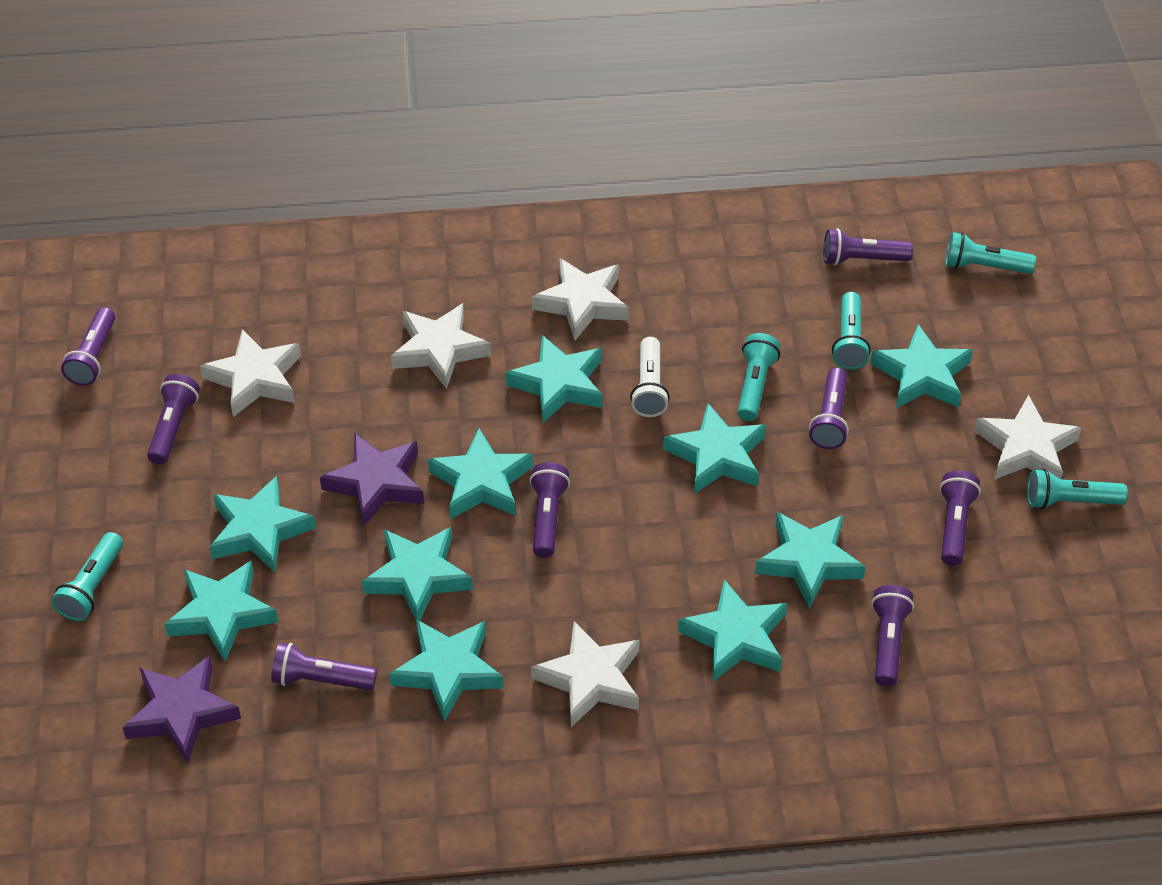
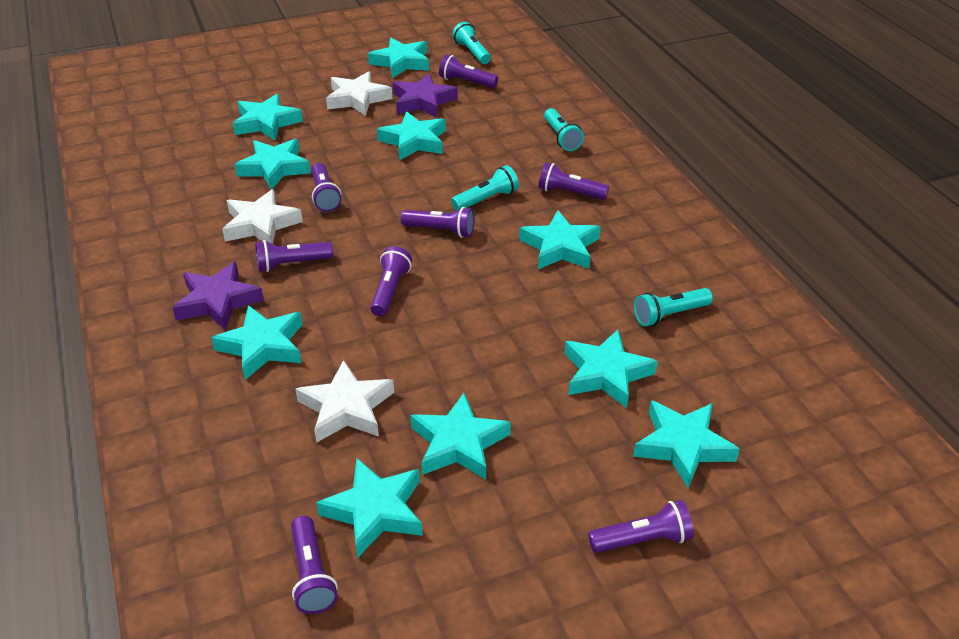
turquoise flashlight: [52,532,123,621] [737,333,780,421] [832,292,871,370] [945,232,1036,274] [1027,469,1128,509] = 5 -> [451,165,519,211] [452,22,491,64] [544,108,584,151] [634,288,713,327] = 4
white flashlight: [630,337,670,417] = 1 -> none = 0
white star: [200,329,301,417] [391,303,491,389] [531,621,640,727] [532,258,629,340] [974,395,1081,480] = 5 -> [222,189,303,244] [295,360,394,443] [326,71,392,116] = 3

